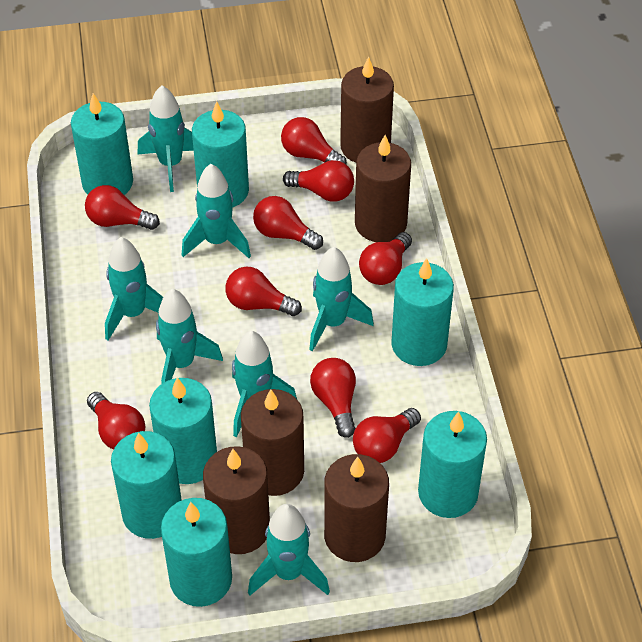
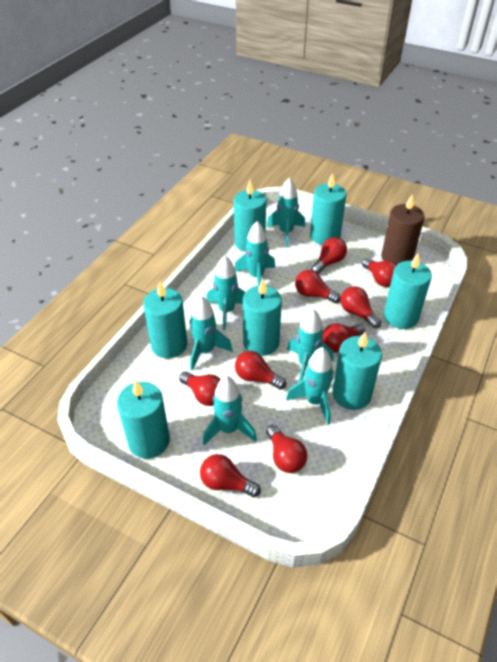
brown candle: [203,446,270,554] [241,389,304,496] [324,454,389,562] [340,56,394,162] [355,135,411,242] = 5 -> [381,195,424,265] = 1

